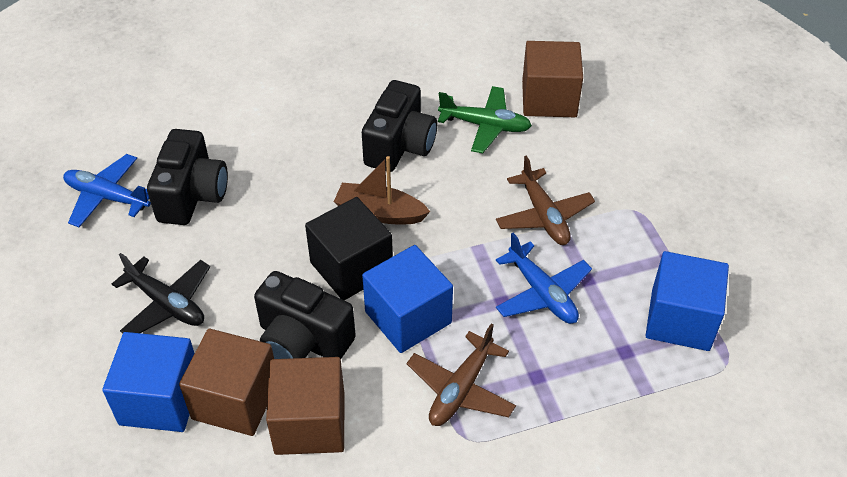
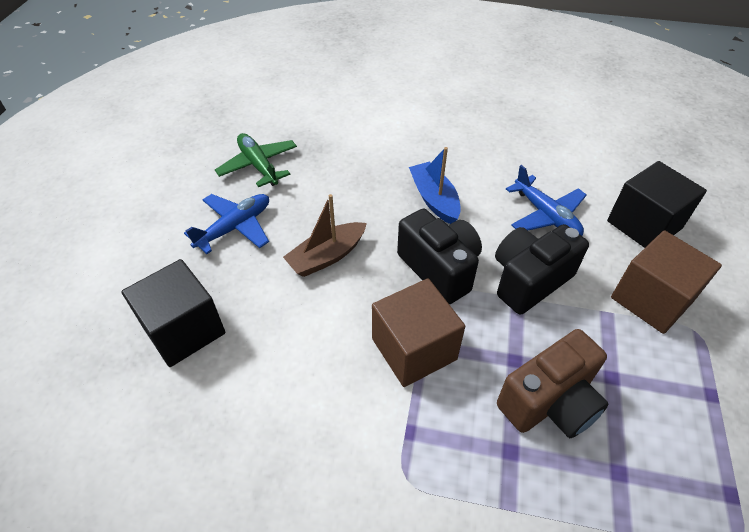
black camera: [147,129,228,225] [254,271,356,359] [362,80,437,172] = 3 -> [397,209,482,304] [495,224,589,315] = 2
black cube: [305,197,393,300] = 1 -> [121,259,225,367] [607,161,707,248] = 2
black plane: [112,253,210,333] = 1 -> none = 0
blue boat: none = 0 -> [409,147,461,224] = 1
blue cube: [102,332,195,432] [362,245,453,353] [645,251,729,351] = 3 -> none = 0
brown camera: none = 0 -> [497,329,608,438] = 1
brown cube: [179,329,274,436] [266,357,345,455] [522,41,583,117] = 3 -> [372,278,465,387] [611,230,722,334] = 2
brown plane: [407,323,516,426] [496,156,595,245] = 2 -> none = 0

